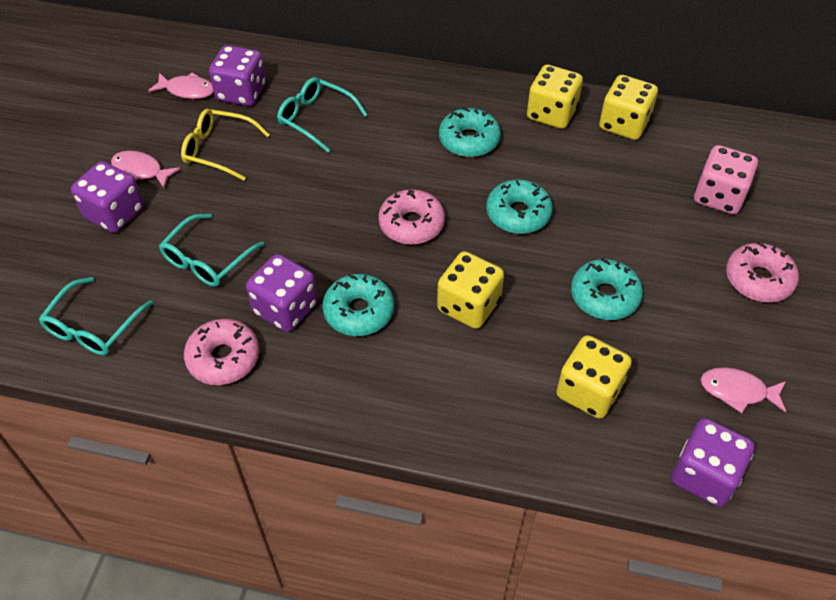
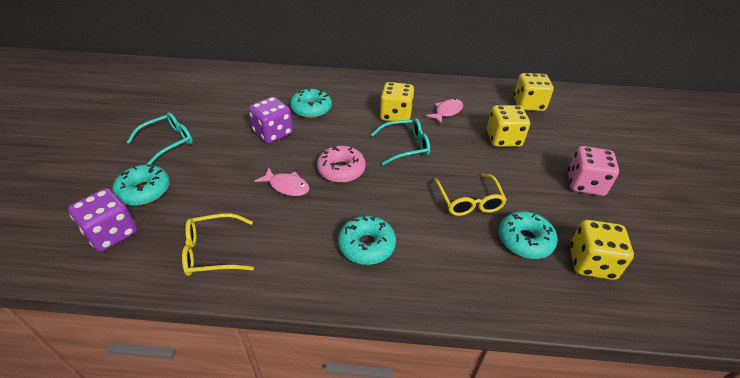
pink donut: [184,319,260,385] [378,189,445,245] [726,242,799,302] = 3 -> [317,146,366,183] = 1
pink fish: [111,151,180,188] [148,72,214,99] [701,367,786,413] = 3 -> [255,168,309,196] [426,99,463,124] = 2
purple dice: [71,161,144,233] [209,45,266,106] [246,254,318,332] [671,418,755,507] = 4 -> [68,188,137,252] [248,97,293,144] = 2
turquoise glasses: [39,277,153,355] [159,214,265,287] [277,77,368,152] = 3 -> [127,112,193,165] [371,118,430,165] = 2
yellow glasses: [181,109,270,181] = 1 -> [182,213,254,276] [434,174,507,216] = 2

